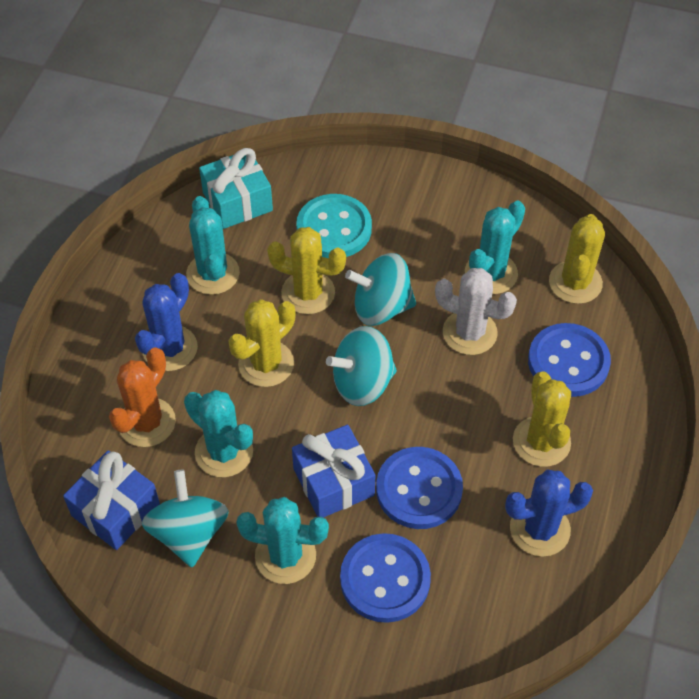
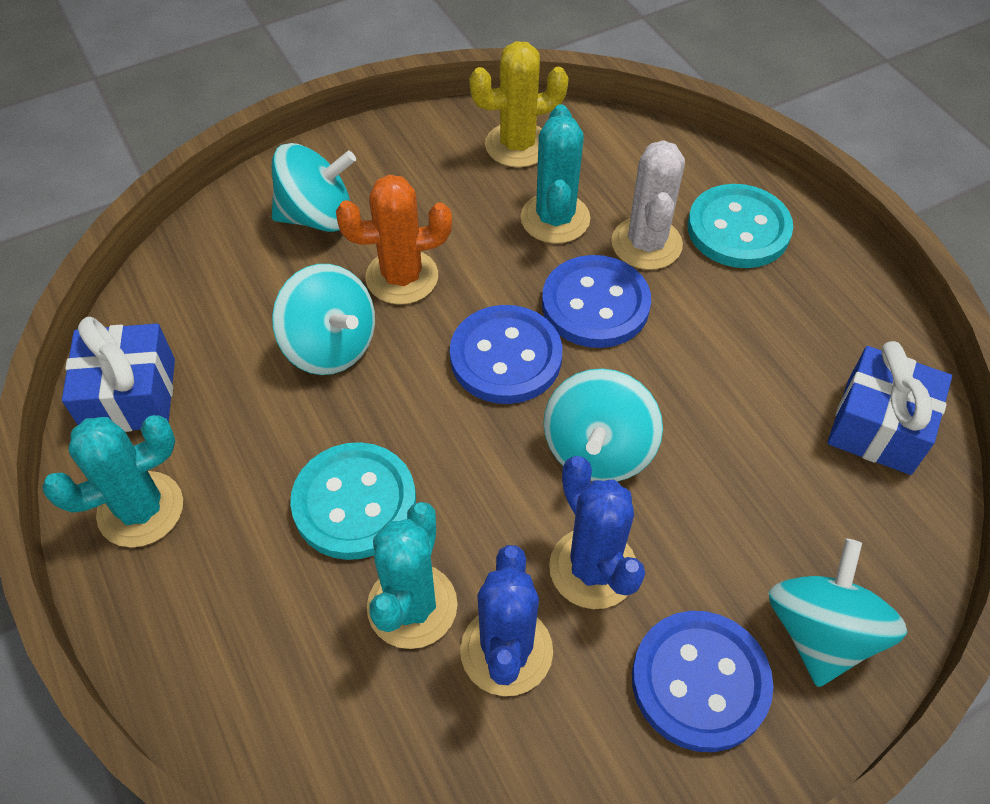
turquoise button: [296,194,372,258] = 1 -> [290,442,416,560] [687,184,793,268] = 2
turquoise cactus: [184,390,253,477] [186,196,240,295] [236,497,329,584] [465,201,525,294] = 4 -> [42,415,183,548] [367,502,458,649] [521,104,590,244] = 3
turquoise gift: [199,148,273,229] = 1 -> none = 0
turquoise spinning top: [142,470,229,567] [326,326,397,406] [345,253,416,326] = 3 -> [272,143,356,232] [272,264,375,375] [544,368,663,482] [769,539,907,687] = 4
yellow cactus: [228,299,296,387] [267,227,346,314] [513,371,571,467] [549,214,605,304] = 4 -> [469,41,569,168] = 1

